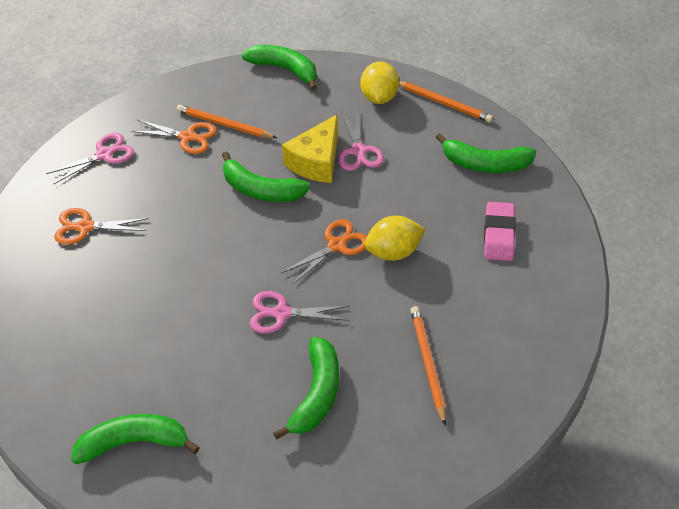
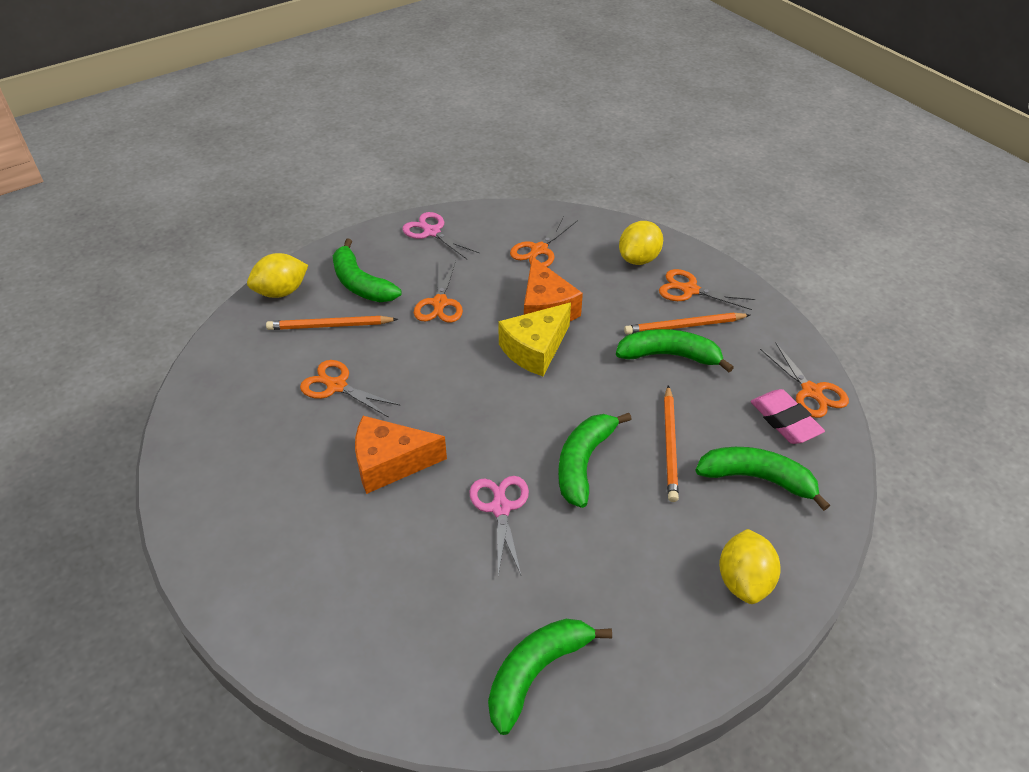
orange cheese: none = 0 -> [355,416,447,494] [524,256,583,321] = 2
orange scissors: [54,208,149,245] [131,120,217,154] [281,219,367,284] = 3 -> [300,360,400,417] [414,261,463,323] [510,216,578,267] [659,269,755,310] [760,342,849,418] = 5
pink scissors: [46,133,134,184] [250,291,349,334] [339,112,384,171] = 3 -> [402,212,479,260] [470,476,529,575] = 2
yellow lemon: [360,61,399,104] [364,216,425,261] = 2 -> [247,253,308,298] [619,221,663,265] [719,529,781,604] = 3

